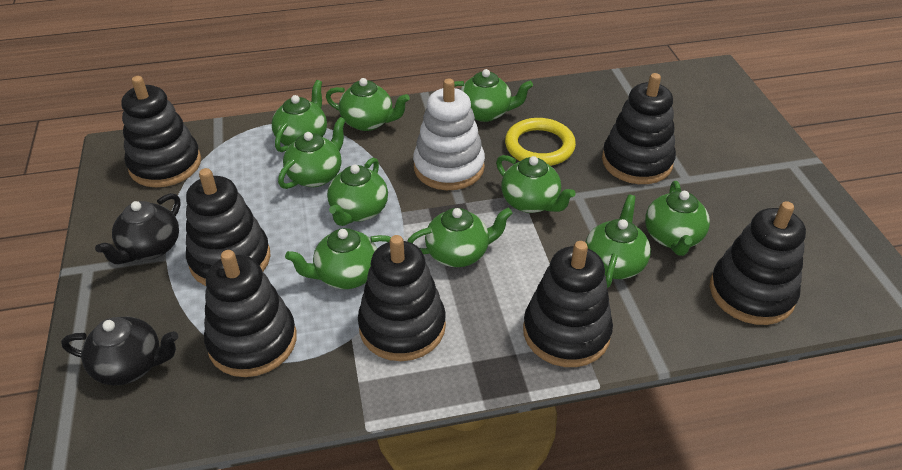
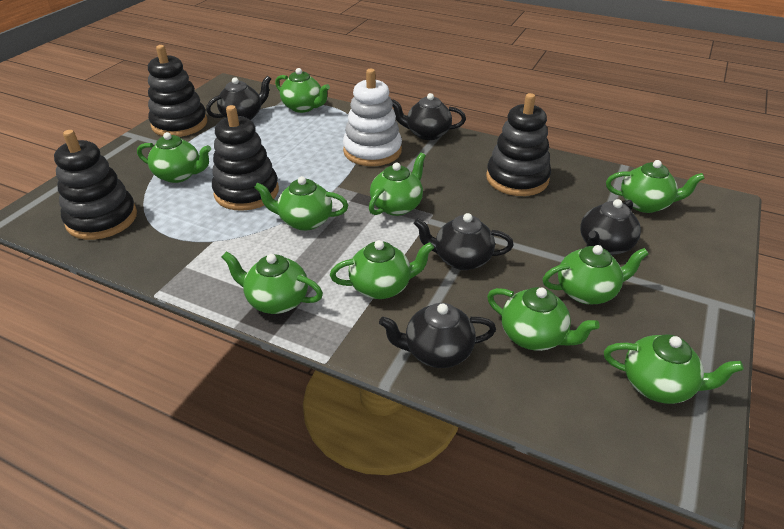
black stacking toy: [121,76,201,187] [186,168,270,286] [204,250,297,377] [358,235,446,361] [523,241,613,367] [602,73,676,184] [710,201,806,325] = 7 -> [54,130,137,240] [148,45,207,137] [212,105,279,211] [486,93,551,196] = 4
black teapot: [61,317,179,385] [95,193,181,264] = 2 -> [206,76,271,120] [379,303,496,368] [392,93,466,140] [414,213,514,270] [580,199,641,255] = 5
yellow ring: [505,118,576,166] = 1 -> none = 0

